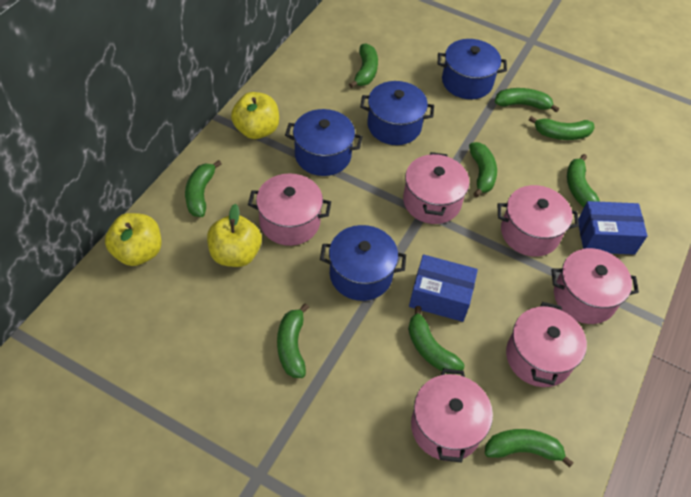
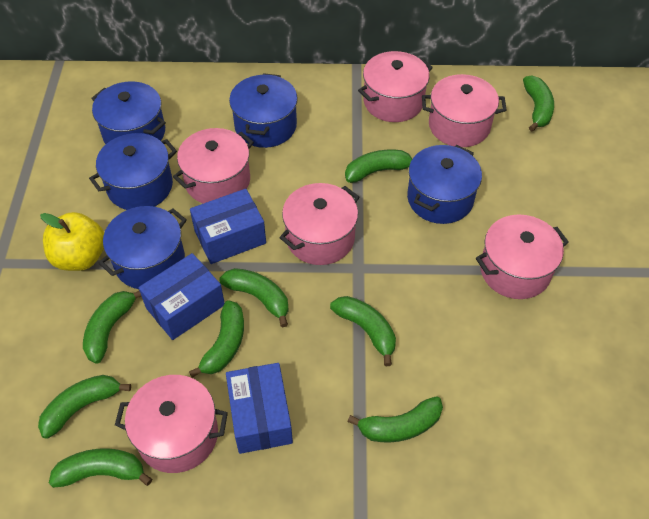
blue box: [409,254,478,322] [578,201,648,255] = 2 -> [139,253,225,340] [190,189,266,264] [226,363,293,454] = 3
blue pot: [285,109,363,176] [320,225,406,301] [360,81,434,145] [438,39,507,99] = 4 -> [89,133,177,210] [91,81,166,144] [99,206,187,289] [229,73,298,148] [407,145,482,224] = 5
yellow apple: [105,213,161,266] [207,204,262,267] [231,92,279,139] = 3 -> [40,212,104,271] = 1

